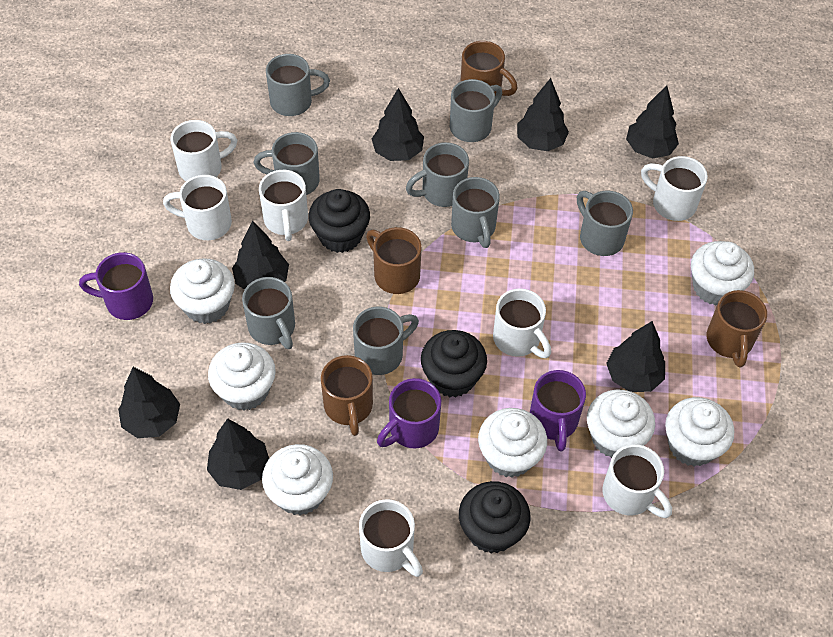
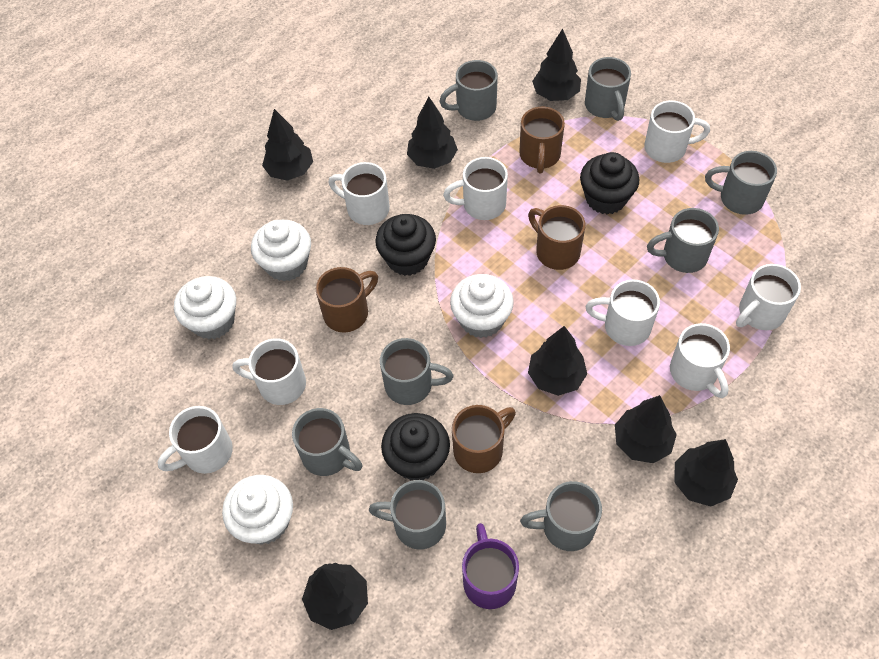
purple mug: [79,252,153,320] [377,378,441,448] [530,370,586,452] = 3 -> [462,523,519,609] = 1
white cupcake: [170,258,235,324] [208,342,276,410] [262,444,333,515] [478,408,547,478] [587,389,655,458] [665,397,734,466] [691,241,754,306] = 7 -> [174,276,236,339] [222,475,293,545] [251,220,311,281] [450,274,514,338] = 4
white mug: [163,175,232,240] [171,120,237,181] [259,170,308,241] [359,499,423,577] [493,288,551,358] [602,444,672,518] [641,156,708,221] = 7 -> [158,406,233,474] [233,338,306,405] [328,162,390,225] [443,157,508,220] [586,280,660,346] [644,100,710,163] [670,323,730,398] [736,264,801,330] = 8

